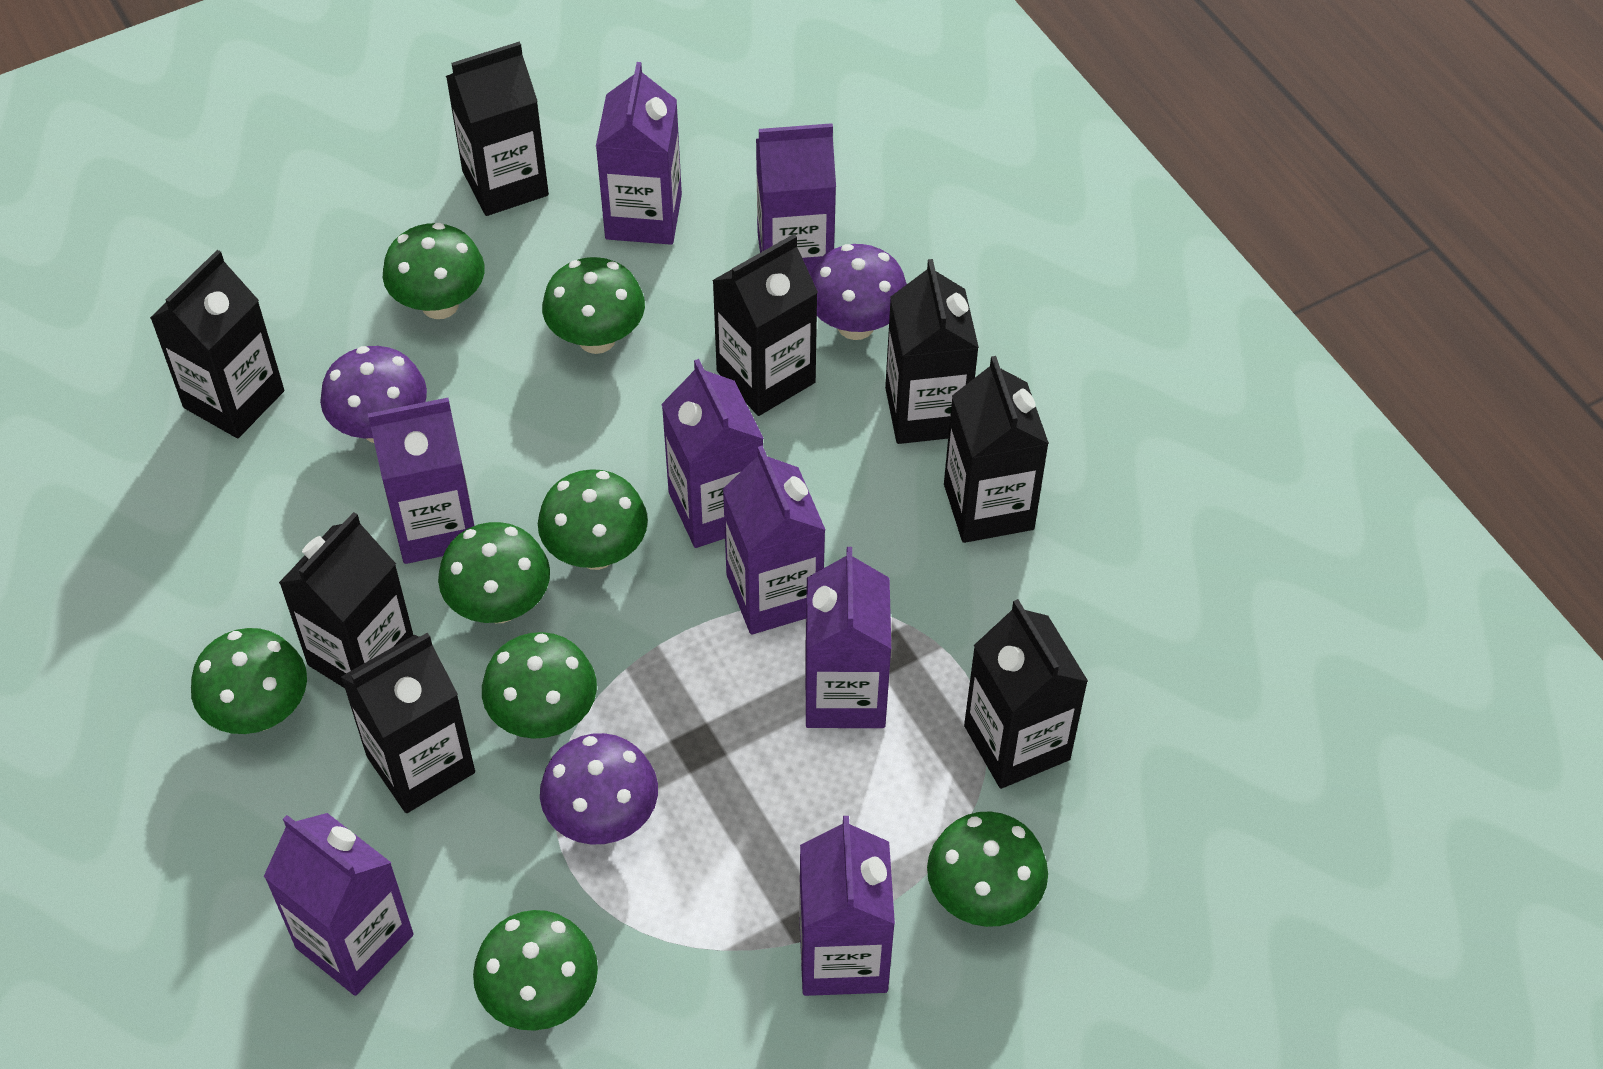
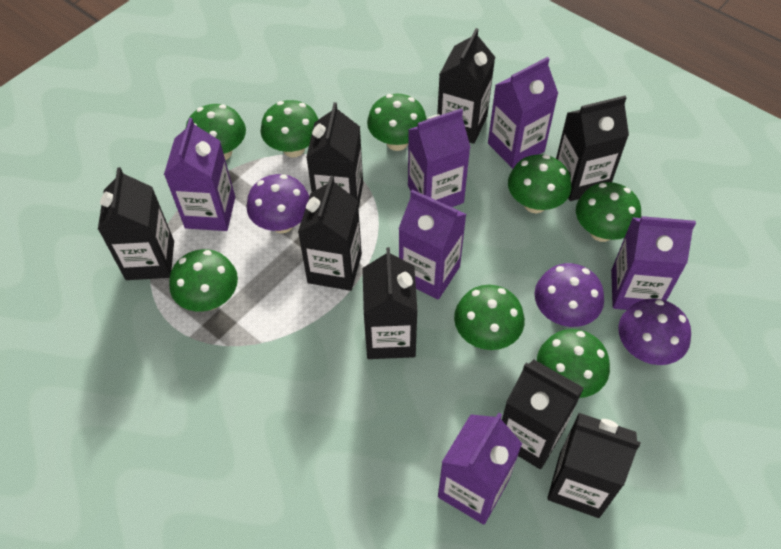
purple carton: [264,813,414,996] [368,398,474,564] [596,62,682,245] [661,359,764,548] [723,445,825,635] [756,123,836,275] [799,816,895,996] [805,547,891,728] = 8 -> [164,118,235,231] [398,190,466,299] [408,108,471,207] [438,413,522,525] [488,57,558,169] [611,216,696,310] = 6

